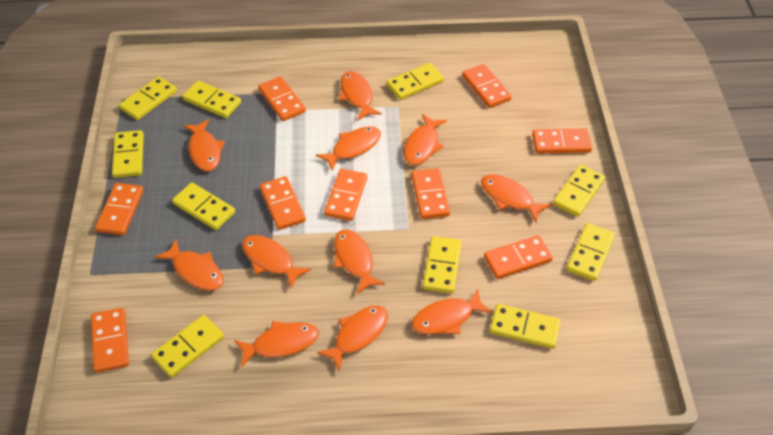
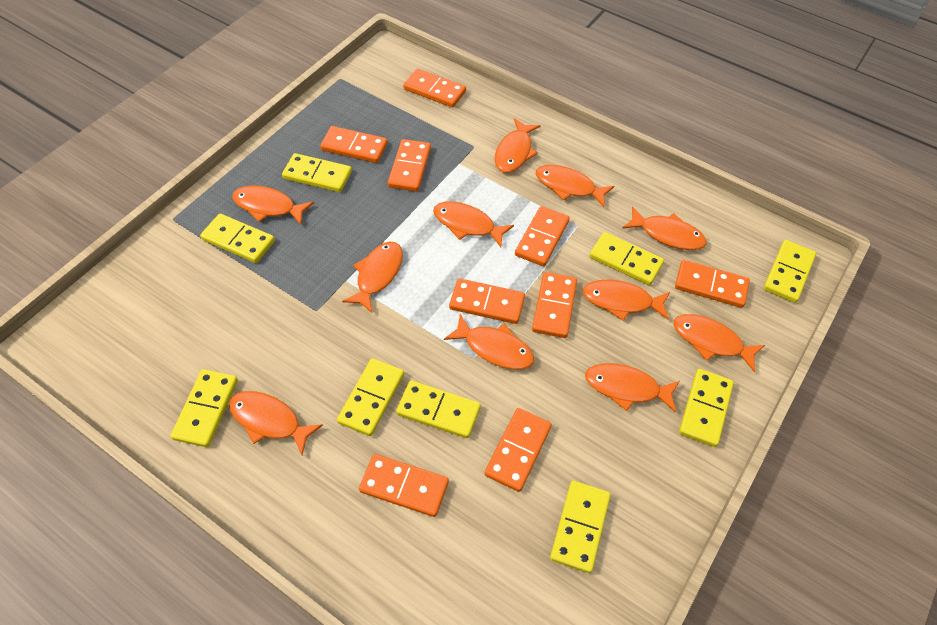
yellow domino: [112,130,144,178] [119,76,177,120] [151,315,224,378] [172,182,235,230] [182,81,241,118] [387,63,444,100] [423,236,462,293] [490,304,561,349] [553,165,605,217] [567,223,615,281] = 10 -> [171,369,238,447] [200,214,275,263] [282,153,352,192] [337,358,404,436] [396,380,481,438] [550,481,611,573] [589,232,664,285] [679,369,734,447] [763,240,816,303] = 9

